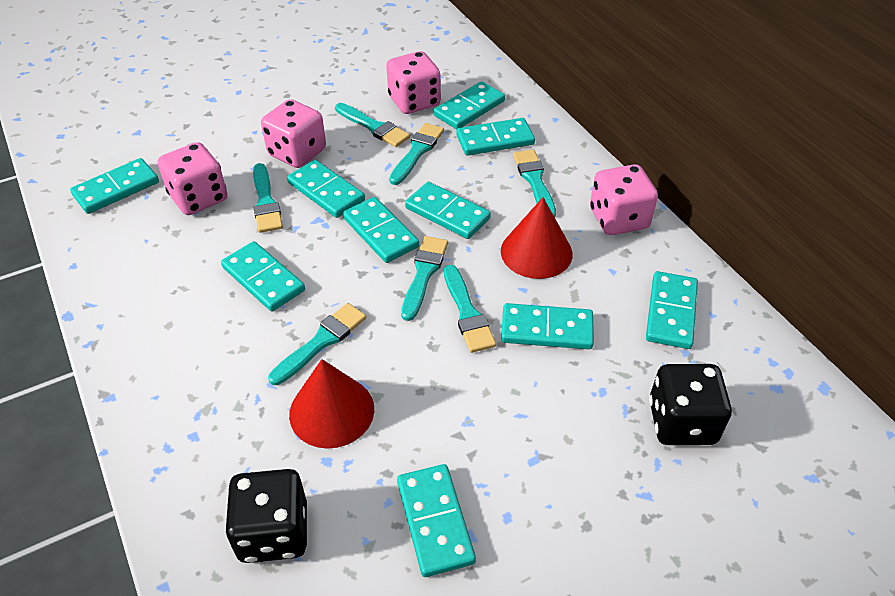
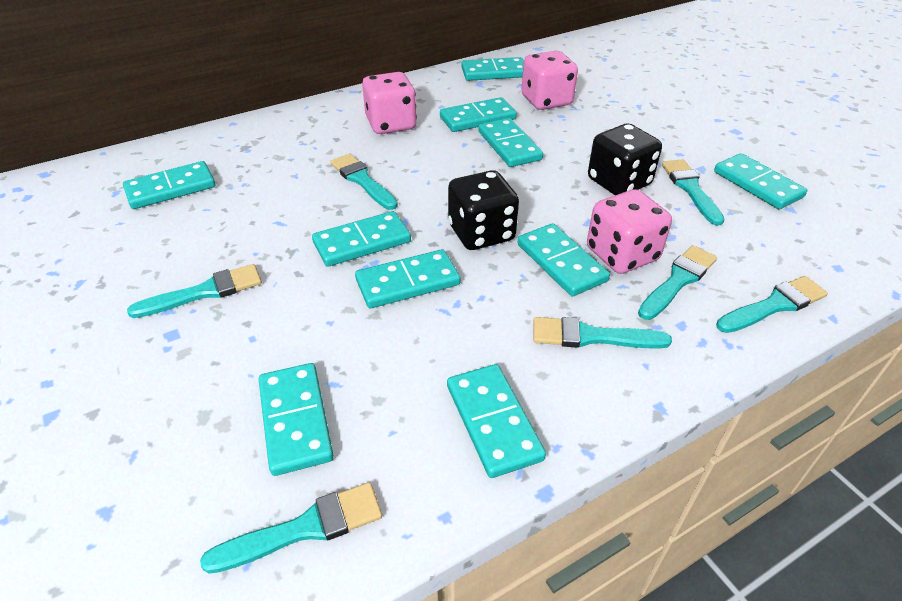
pink dice: [158,142,227,215] [261,99,326,168] [386,51,441,114] [590,164,658,235] = 4 -> [362,72,417,134] [521,51,578,110] [587,189,672,274] = 3
red cone: [289,359,374,449] [501,197,573,279] = 2 -> none = 0

